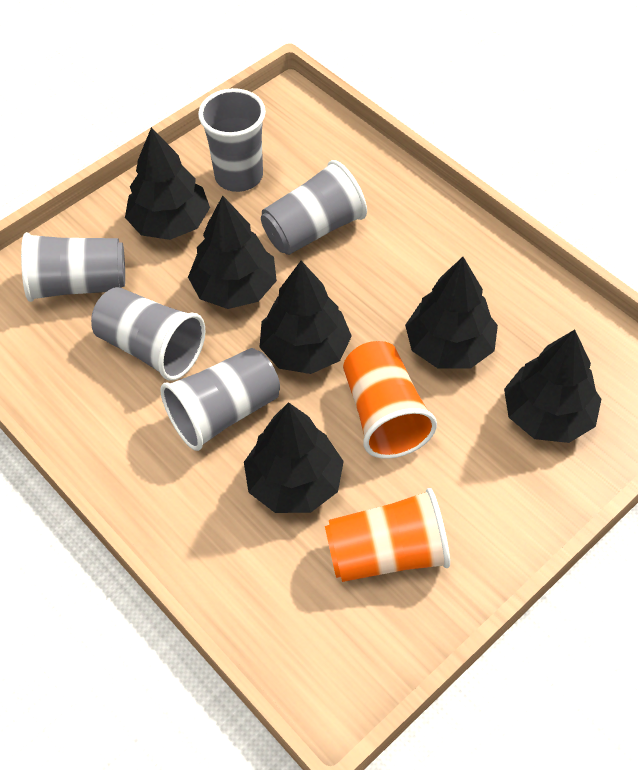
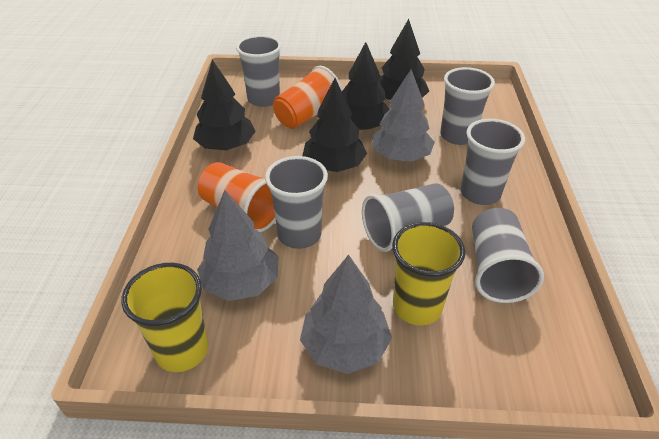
black tree: [125,127,210,240] [188,195,277,309] [244,402,344,513] [259,261,352,374] [405,257,498,369] [504,330,601,443] = 6 -> [193,60,256,150] [302,78,367,172] [342,42,390,130] [378,19,429,100] = 4
grey cup: [21,232,125,302] [91,287,205,381] [160,348,280,451] [198,88,266,192] [261,160,367,255] = 5 -> [236,35,281,107] [265,156,328,249] [362,183,454,252] [440,67,495,145] [461,119,525,205] [472,208,544,303] = 6
grey tree: none = 0 -> [197,190,278,301] [300,255,392,374] [372,69,435,162] = 3
yellow cup: none = 0 -> [121,263,209,372] [392,222,465,325] = 2

